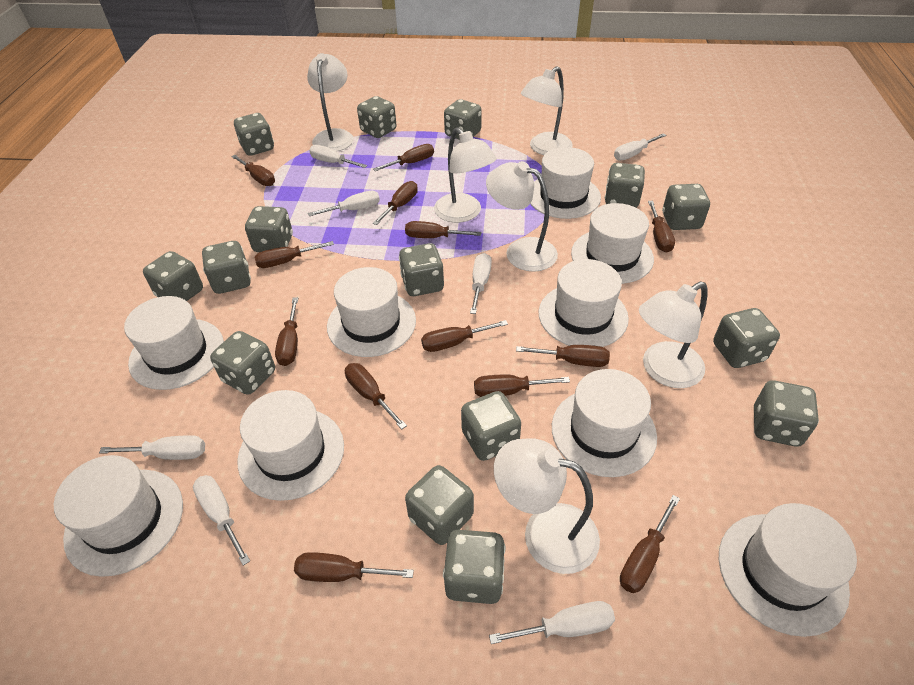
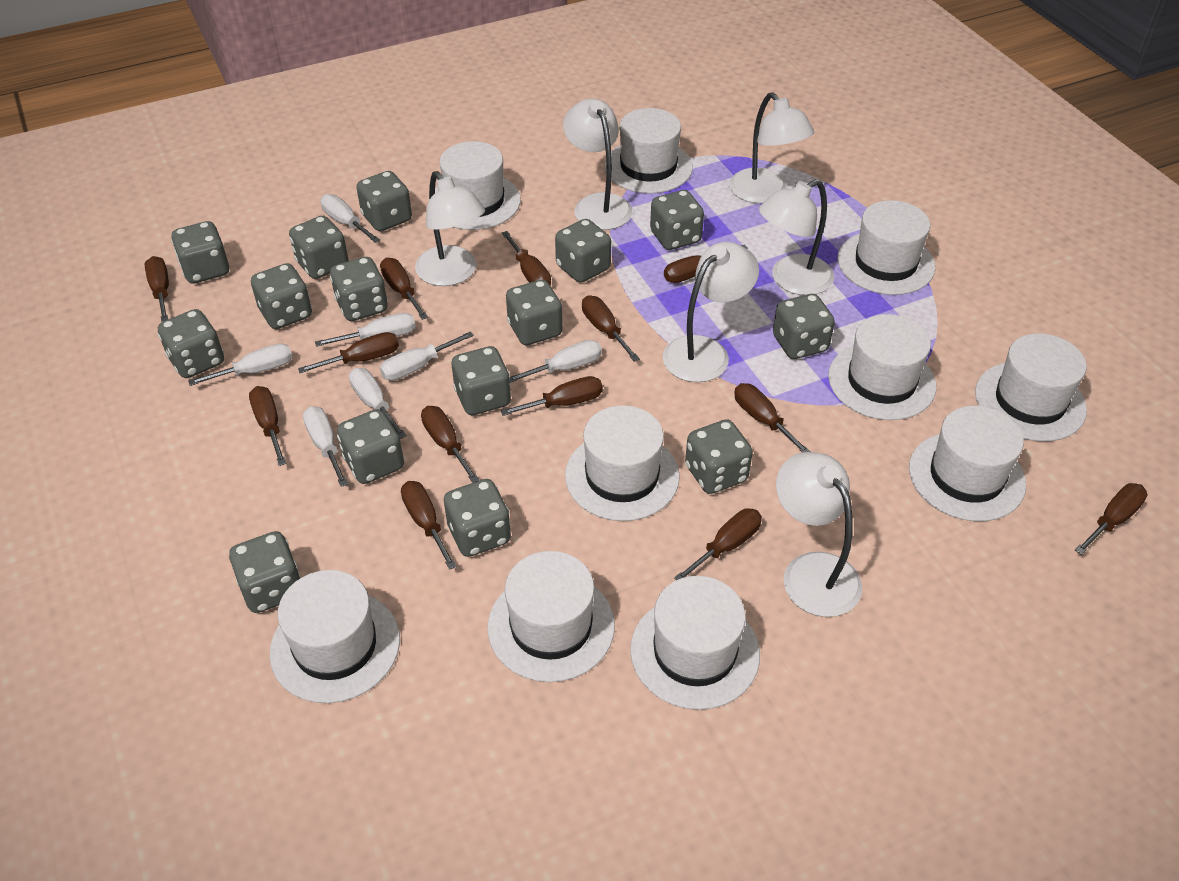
white hat: [54,455,183,577] [124,296,224,390] [237,390,344,501] [327,267,416,357] [530,147,601,219] [539,259,629,347] [552,369,657,477] [571,203,654,284] [719,503,857,637] = 9 -> [270,570,400,703] [435,141,521,230] [488,551,615,682] [565,405,680,521] [604,108,693,193] [630,576,760,710] [828,314,936,420] [837,200,935,295] [909,406,1026,521] [975,333,1087,441] = 10

